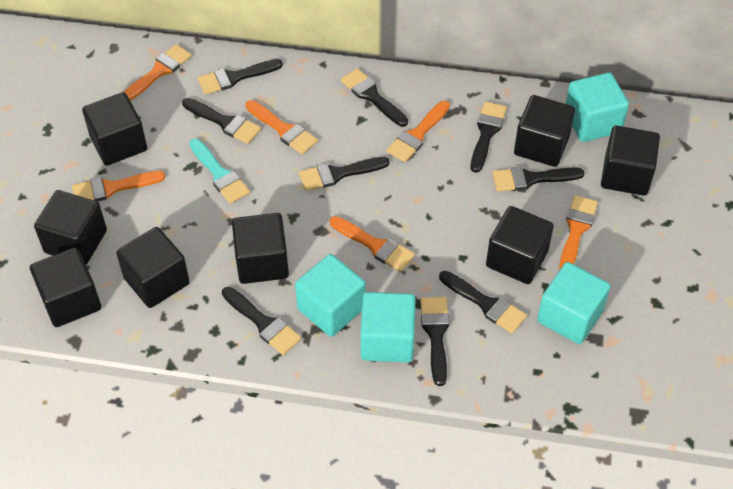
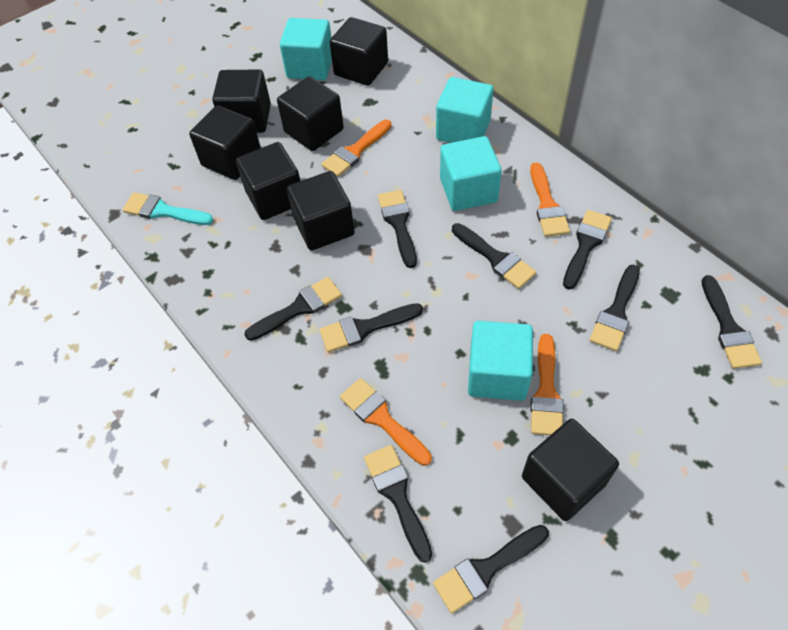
black cube: [30,247,101,327] [34,190,107,264] [82,92,147,166] [116,227,190,308] [232,213,289,284] [486,206,554,284] [514,95,575,167] [601,126,660,196] = 8 -> [189,105,261,180] [212,69,271,133] [236,142,300,220] [277,76,344,151] [287,171,355,251] [329,17,388,86] [522,419,619,521] = 7
orange brush: [72,171,165,202] [124,44,192,101] [245,100,318,155] [329,216,415,272] [387,101,450,162] [559,195,598,270] = 6 -> [321,120,392,177] [340,378,432,466] [530,162,570,237] [531,334,564,435] = 4

